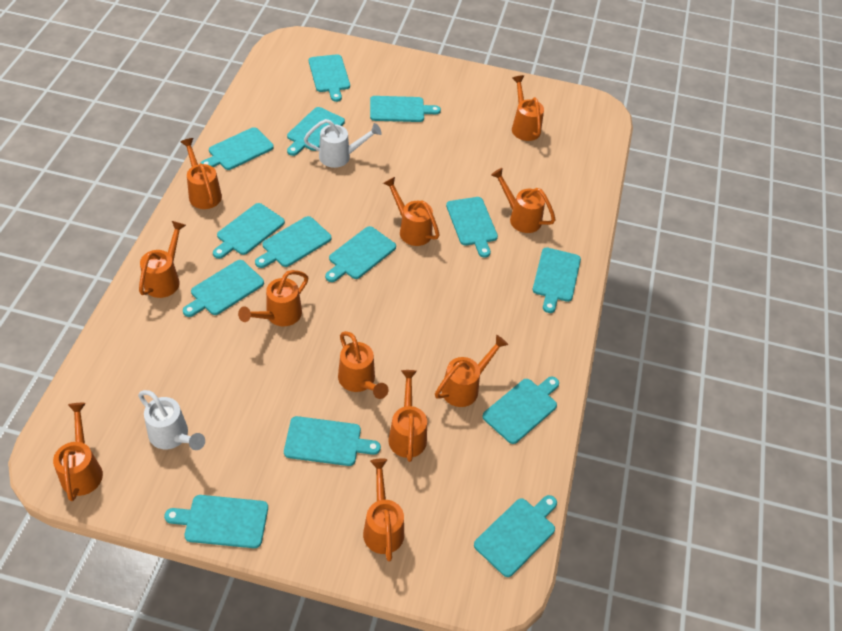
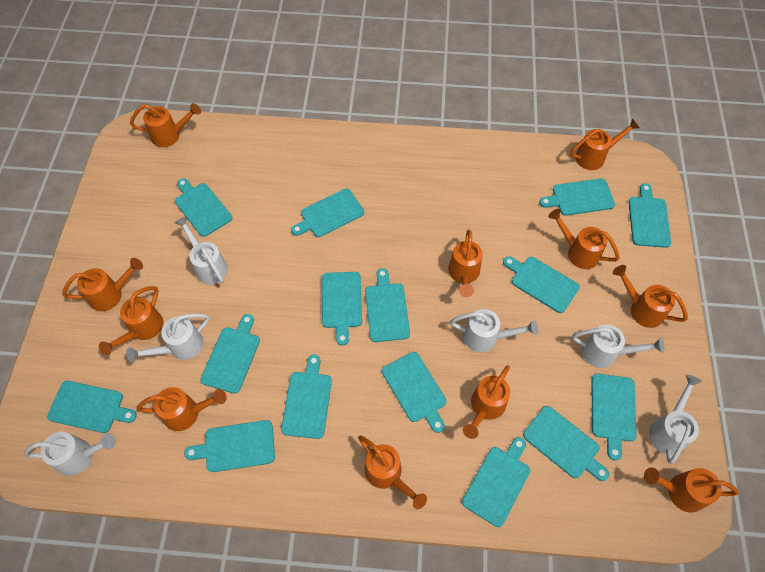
turquoise cutting board: [164,495,268,548] [183,260,264,317] [201,127,274,170] [213,203,285,259] [255,216,332,268] [284,416,381,466] [287,107,345,156] [309,54,350,102] [325,226,396,282] [370,96,441,122] [446,197,498,258] [474,495,557,577] [482,377,559,444] [533,247,581,313] = 14 -> [47,381,137,433] [175,178,232,237] [184,420,275,472] [200,314,260,394] [281,355,332,439] [291,189,364,237] [322,272,362,345] [365,268,410,342] [382,352,447,433] [462,437,530,527] [503,256,580,313] [523,406,609,481] [539,178,615,216] [591,374,637,460] [629,183,671,248] = 15
white watering can: [138,390,205,450] [304,119,382,168] = 2 -> [24,432,116,476] [126,313,209,363] [175,216,228,285] [450,309,538,352] [572,324,665,368] [649,374,702,464] = 6

